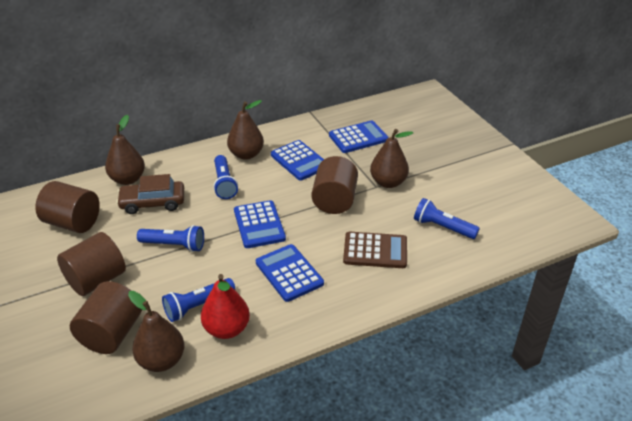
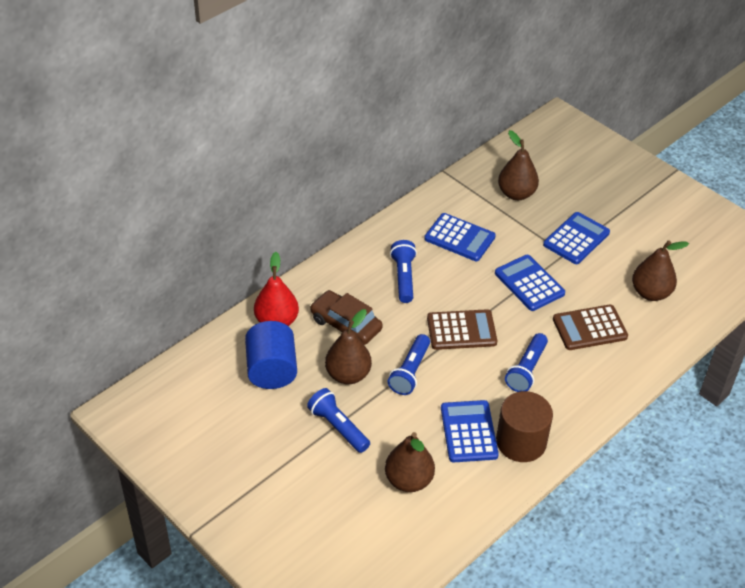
blue cylinder: none = 0 -> [245,321,297,389] = 1
brown calculator: [343,232,407,268] = 1 -> [427,309,497,350] [553,305,628,350] = 2
brown cylinder: [35,181,100,233] [57,232,126,296] [70,281,142,354] [311,156,358,214] = 4 -> [496,391,553,462] = 1

